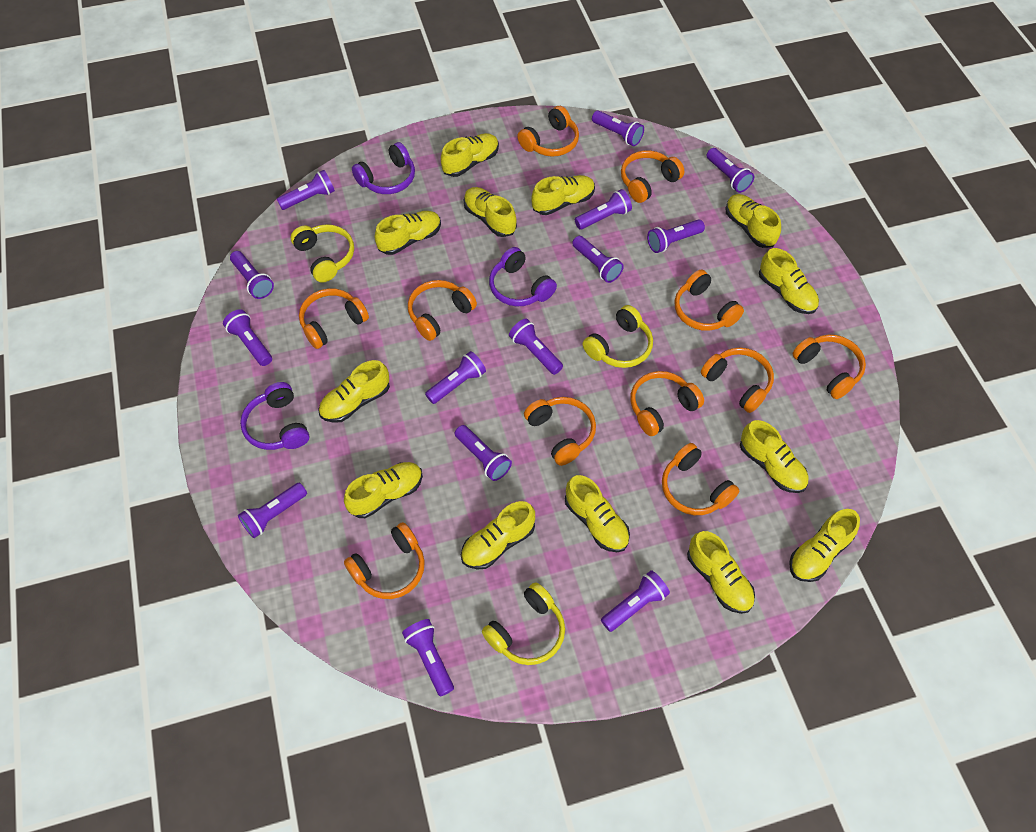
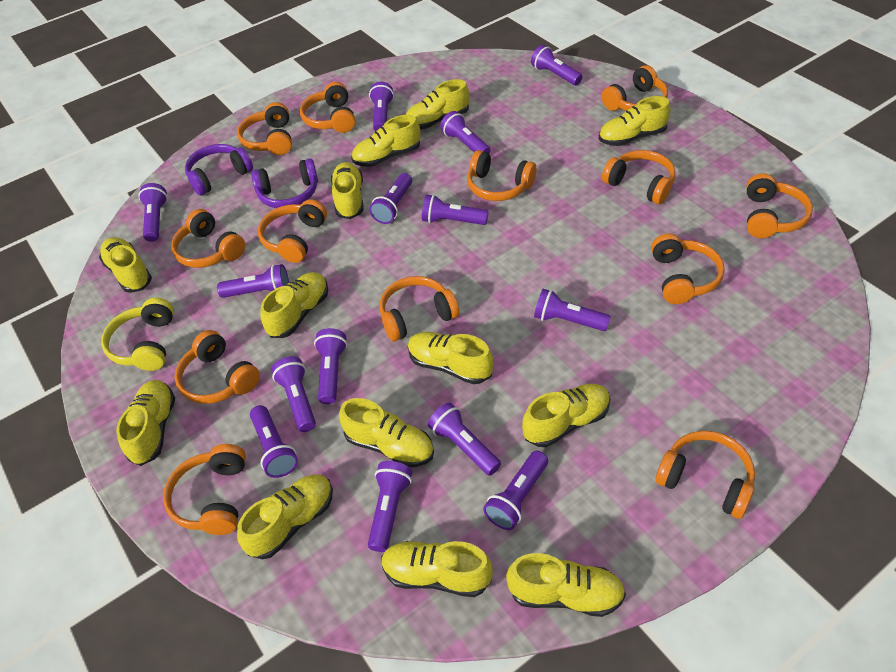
orange headphones: [299,288,369,349] [344,522,425,599] [408,280,477,341] [517,106,579,157] [524,397,596,466] [621,150,684,203] [631,371,704,436] [662,443,740,515] [675,270,744,331] [701,347,774,413] [792,335,866,399] = 11 -> [163,444,246,535] [171,209,245,268] [175,330,260,404] [237,102,292,155] [258,199,327,263] [300,82,356,133] [379,276,459,341] [467,150,536,201] [601,65,668,111] [602,150,676,204] [651,234,725,304] [655,431,755,519] [746,173,813,238] = 13
purple headphones: [240,382,309,450] [352,142,415,194] [489,247,557,306] = 3 -> [185,144,253,196] [251,158,318,208] = 2
yellow headphones: [291,224,354,282] [482,582,565,665] [583,305,653,368] = 3 -> [101,298,174,371] = 1

